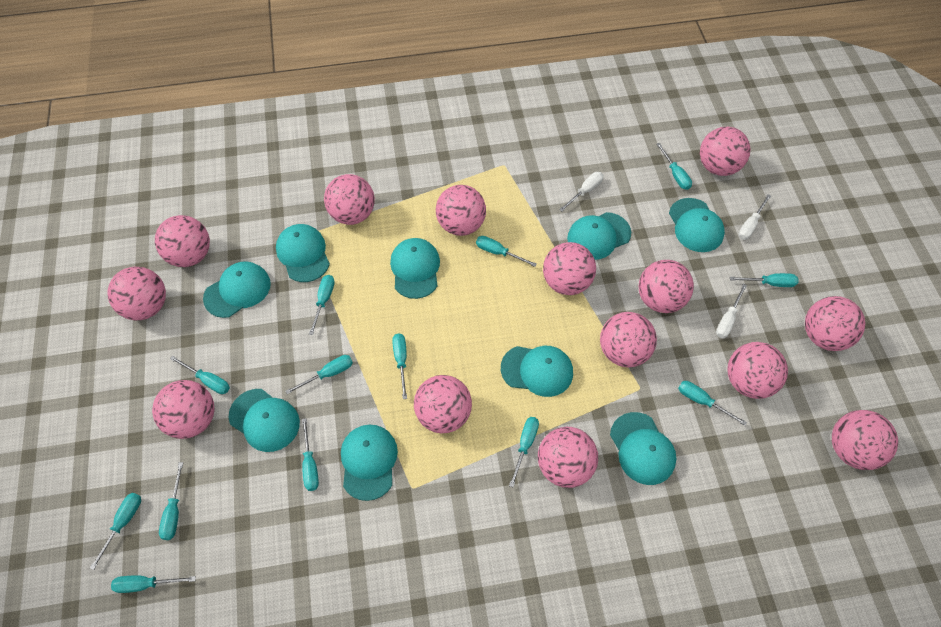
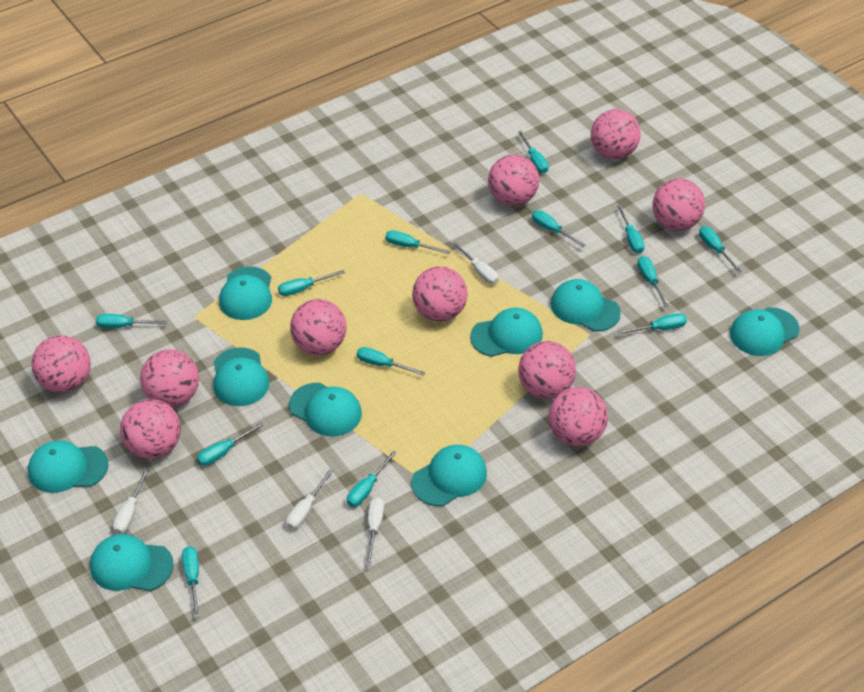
pink ball: [107,267,166,320] [152,380,215,439] [155,215,210,267] [324,174,375,225] [414,375,472,433] [436,185,486,236] [538,427,598,488] [543,242,596,295] [600,312,657,367] [639,260,694,313] [700,127,750,176] [727,342,788,399] [805,296,865,351] [832,410,898,470] = 14 -> [31,335,91,393] [120,399,181,459] [140,349,199,407] [290,299,347,355] [412,266,468,321] [488,155,539,206] [518,341,576,399] [548,387,608,446] [591,109,641,159] [653,179,705,231] = 10
white screwdriver: [559,172,604,211] [716,284,747,339] [738,194,771,240] = 3 -> [113,469,149,534] [286,469,333,529] [366,497,384,566] [452,242,499,284] = 4

